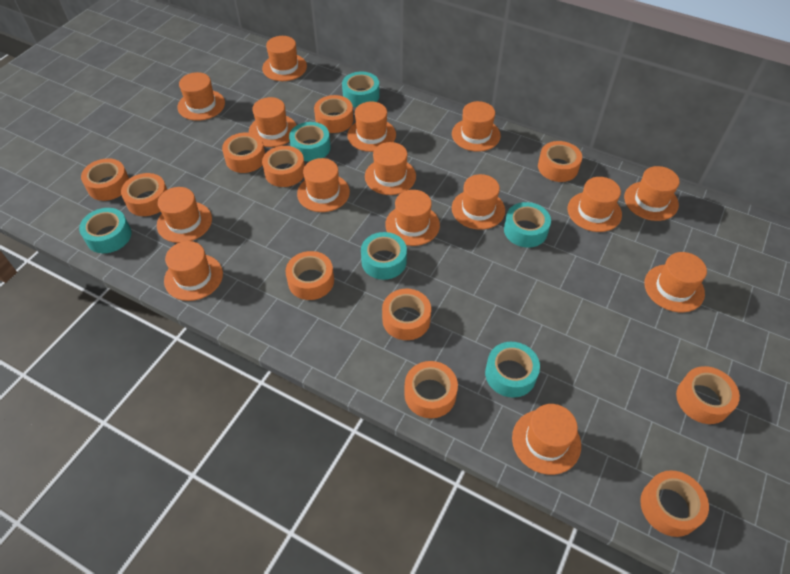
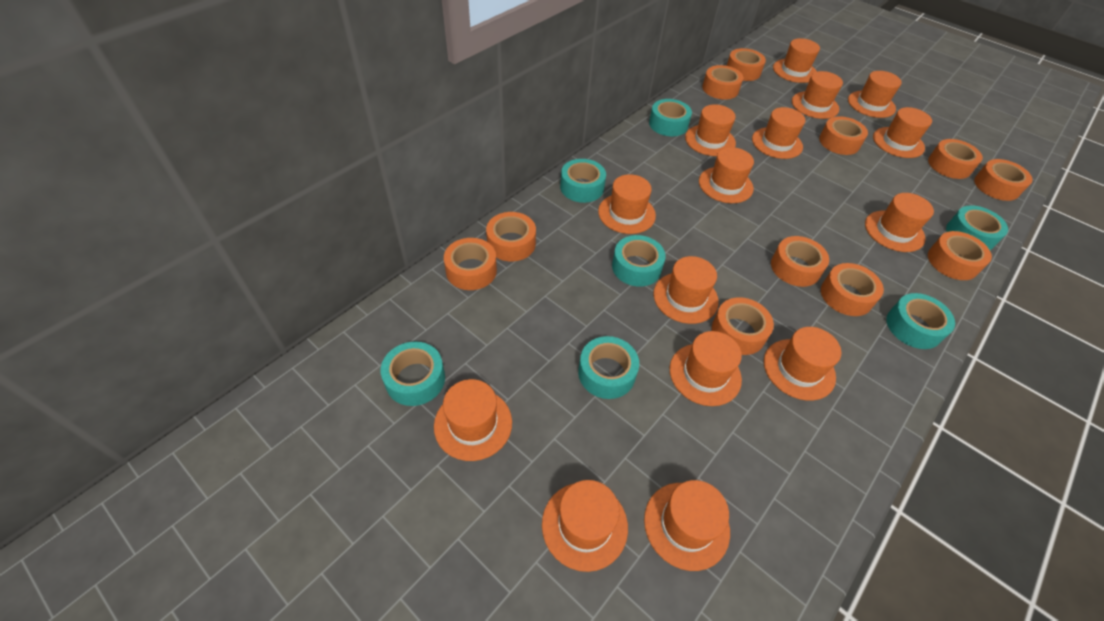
turquoise tape: [79,208,131,253] [289,122,331,162] [342,71,380,108] [361,232,407,280] [485,342,540,398] [504,202,551,248] = 6 -> [381,342,445,406] [560,159,606,203] [578,336,639,399] [612,235,666,287] [649,99,692,136] [886,293,955,349] [946,205,1008,250] = 7

